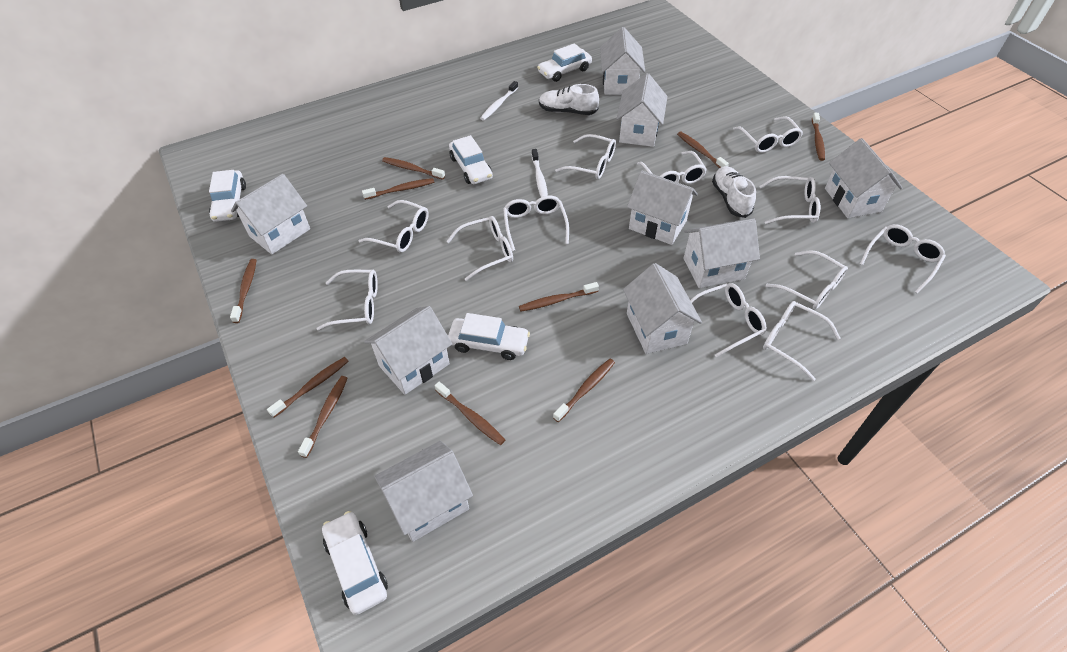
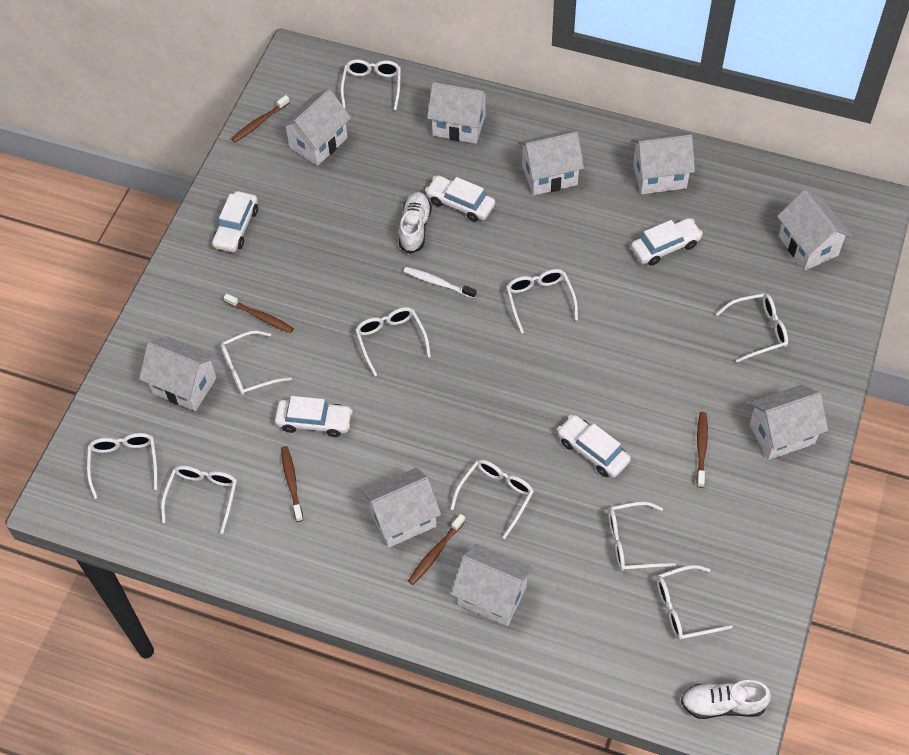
brown toothbrush: [230,259,257,323] [267,357,349,418] [298,376,348,458] [362,178,434,200] [382,157,445,180] [435,382,505,445] [519,282,599,312] [553,359,615,422] [677,132,729,168] [812,113,825,161] = 10 -> [224,294,294,333] [232,95,290,142] [281,446,303,522] [408,514,466,585] [696,412,708,488] = 5
white glasses: [317,270,378,330] [358,200,429,253] [447,216,513,281] [503,196,569,251] [555,134,616,179] [637,151,707,184] [690,283,766,358] [733,116,803,153] [759,176,820,224] [763,301,840,381] [766,250,848,310] [860,224,946,294] = 12 -> [87,433,157,499] [161,465,237,534] [220,331,292,395] [341,60,401,110] [355,307,431,376] [450,459,534,539] [506,269,578,334] [608,502,676,571] [657,565,733,640] [716,293,788,362] = 10
white toothbrush: [480,81,518,121] [532,149,548,197] = 2 -> [404,267,477,298] = 1

